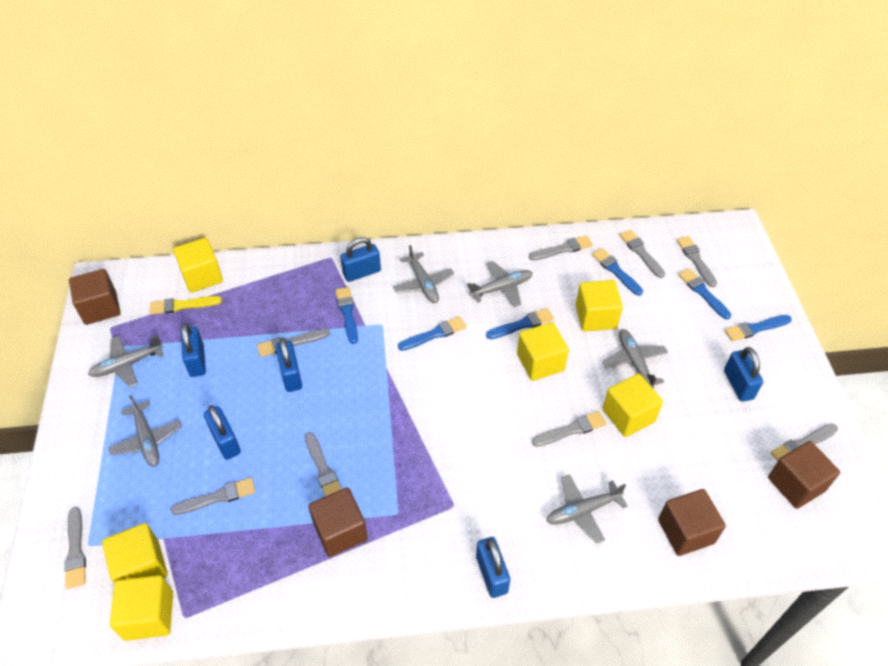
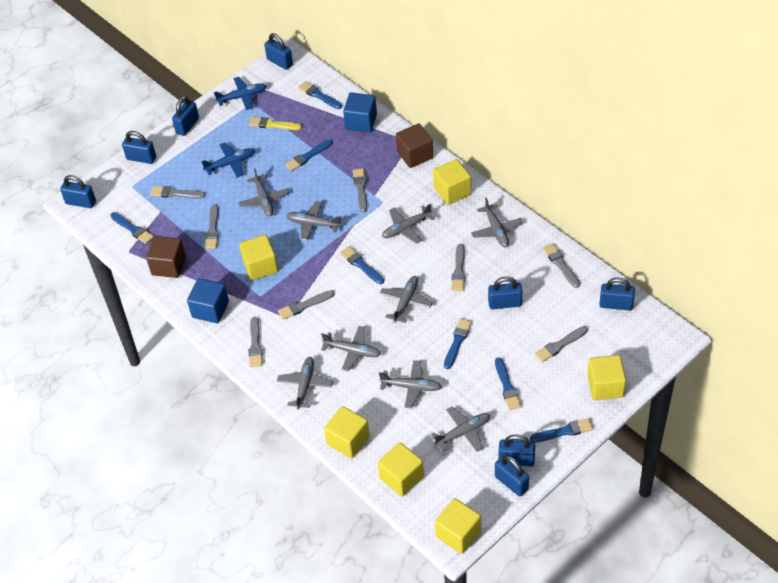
blue brush: [335,287,358,344] [398,316,466,351] [486,308,554,339] [592,248,643,296] [678,268,731,319] [725,315,792,341] = 6 -> [110,212,154,244] [285,140,332,171] [298,81,342,109] [340,246,384,284] [444,318,472,369] [495,358,521,410] [530,418,593,443] = 7
blue cube: none = 0 -> [187,278,229,323] [343,92,377,132] = 2
blue padlock: [181,323,206,377] [204,405,241,460] [276,338,302,392] [340,237,381,282] [476,537,510,598] [724,347,763,402] = 6 -> [60,175,96,208] [122,131,156,164] [172,96,199,136] [264,33,293,70] [488,276,522,309] [495,455,529,497] [499,435,535,466] [599,277,635,311] = 8
blue plane: none = 0 -> [201,143,255,178] [214,77,266,110] = 2
brown cube: [69,269,121,325] [308,488,368,557] [658,489,726,556] [768,441,840,509] = 4 -> [146,236,186,278] [396,123,433,168] = 2
grey brush: [64,507,86,589] [171,478,256,515] [257,328,330,357] [305,432,342,497] [529,235,593,261] [532,411,607,447] [620,230,665,278] [677,236,717,287] [771,424,838,461] = 9 -> [150,186,206,198] [205,205,218,249] [249,317,262,367] [278,290,334,320] [353,168,367,212] [451,244,465,291] [535,326,588,362] [543,243,580,288] = 8
grey plane: [88,335,164,388] [108,395,182,467] [393,245,454,303] [467,261,532,307] [547,474,627,544] [602,329,668,388] = 6 -> [239,168,289,216] [277,357,333,410] [286,201,342,241] [321,326,381,372] [379,360,442,409] [380,276,433,323] [382,204,435,244] [431,407,490,452] [471,197,523,248] = 9

